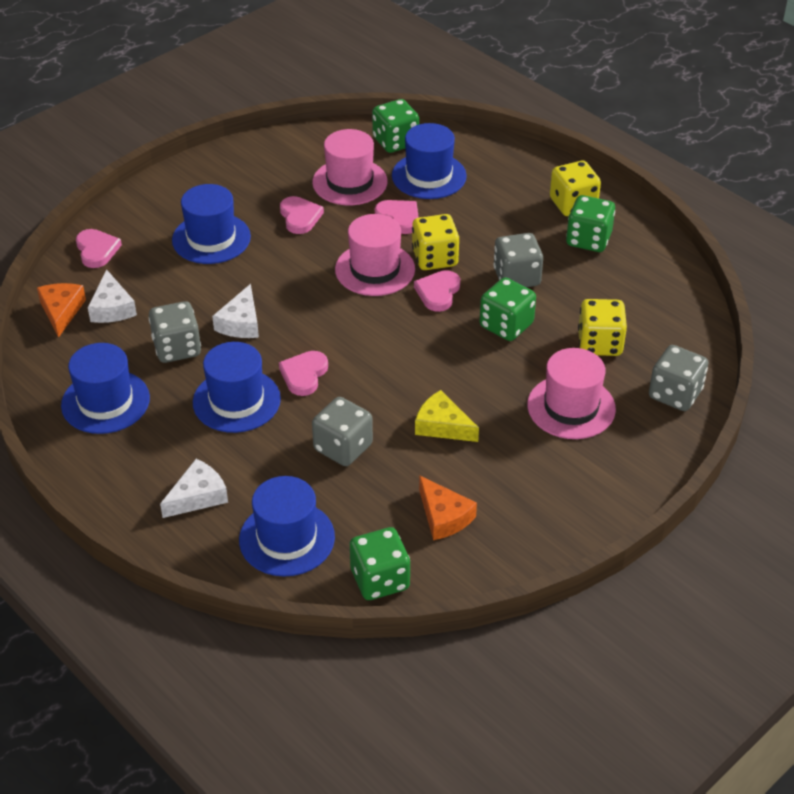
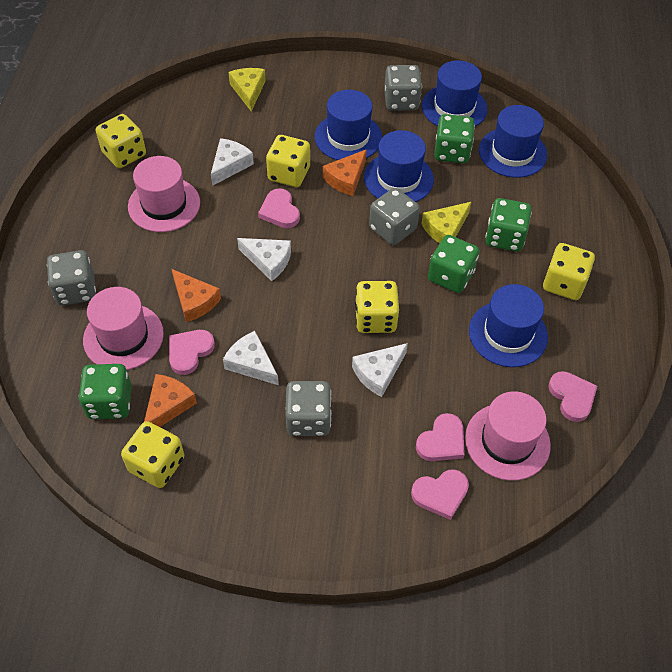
orange cheese: [37,283,86,338] [419,475,477,540] = 2 -> [144,374,197,427] [172,269,221,322] [323,149,367,196] = 3
white cheese: [88,269,137,323] [160,459,228,518] [212,284,259,338] = 3 -> [211,138,254,186] [223,331,279,385] [237,238,291,281] [352,343,408,397] = 4
yellow cheese: [415,390,479,442] = 1 -> [229,68,266,111] [421,202,471,243] = 2
yellow dice: [412,214,459,270] [550,161,601,216] [578,299,627,356] = 3 -> [96,114,146,168] [121,421,185,488] [266,135,310,187] [355,281,399,333] [543,243,595,300] = 5

